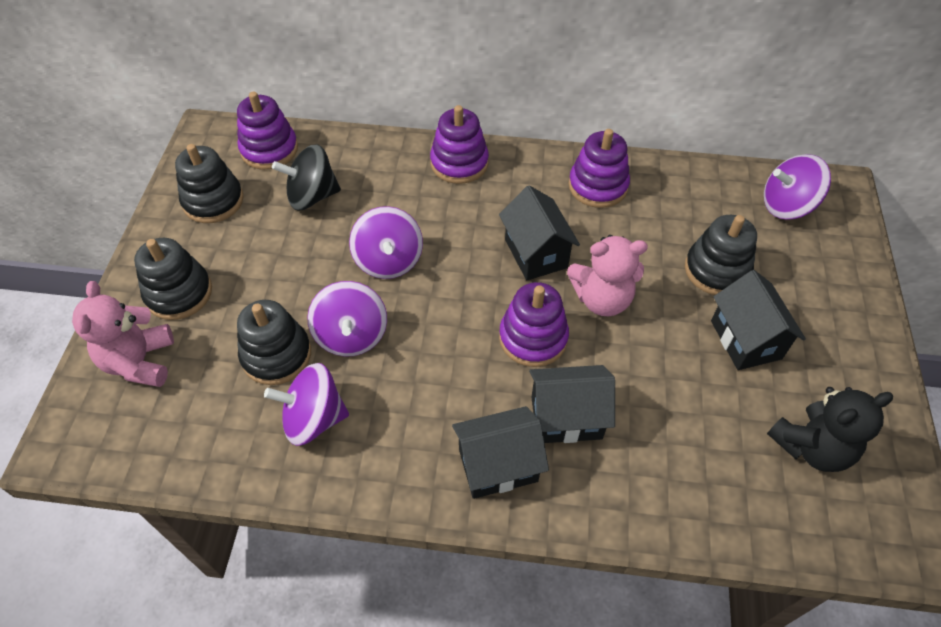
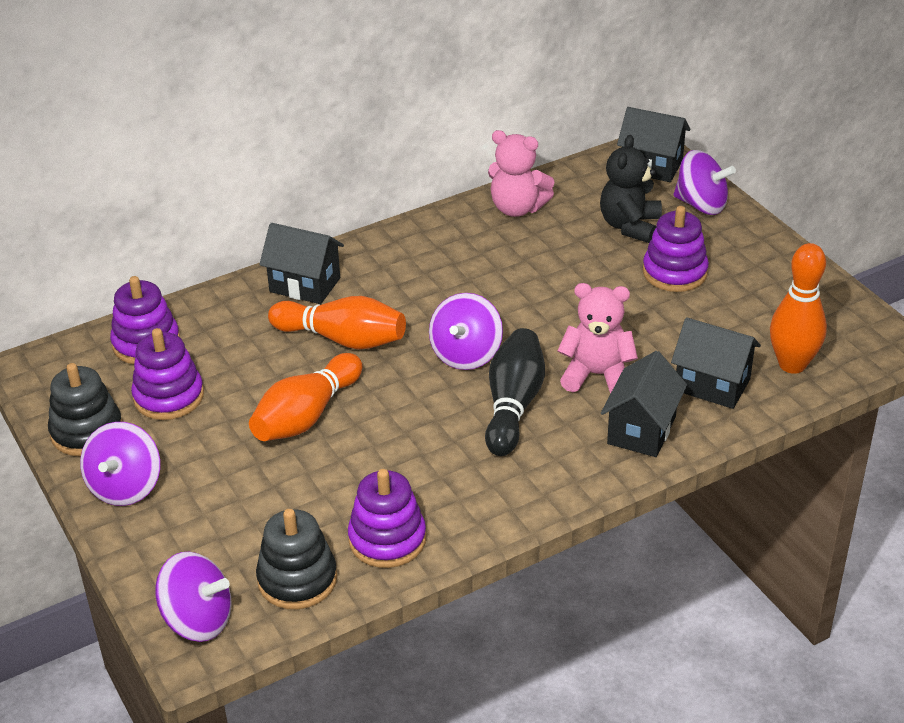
black bowling pin: none = 0 -> [485,328,545,456] = 1
black spinning top: [272,145,341,211] = 1 -> none = 0
black stacking toy: [134,238,212,320] [175,144,244,223] [237,300,311,385] [685,215,757,295] = 4 -> [48,363,122,456] [256,509,337,609] = 2
orange bowling pin: none = 0 -> [249,353,363,441] [268,296,406,349] [770,243,827,374] = 3

